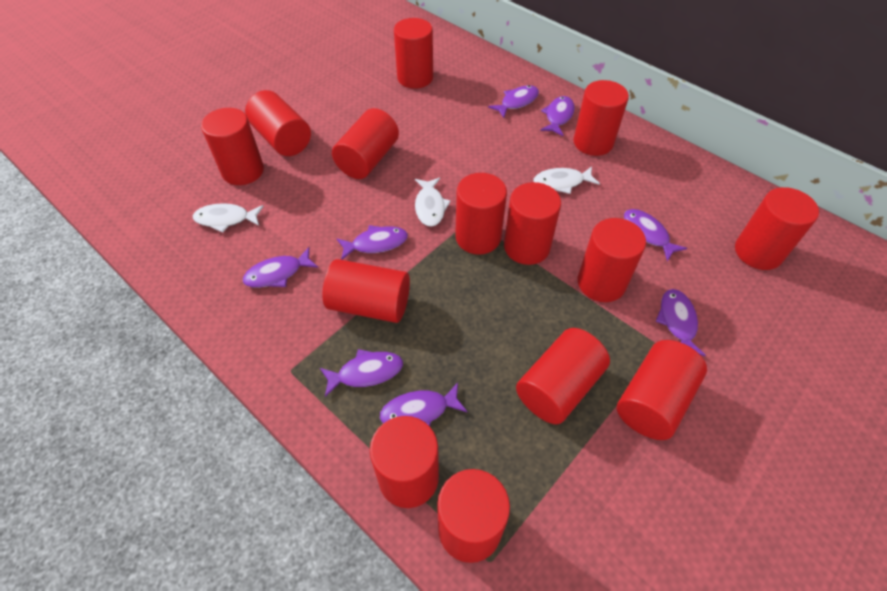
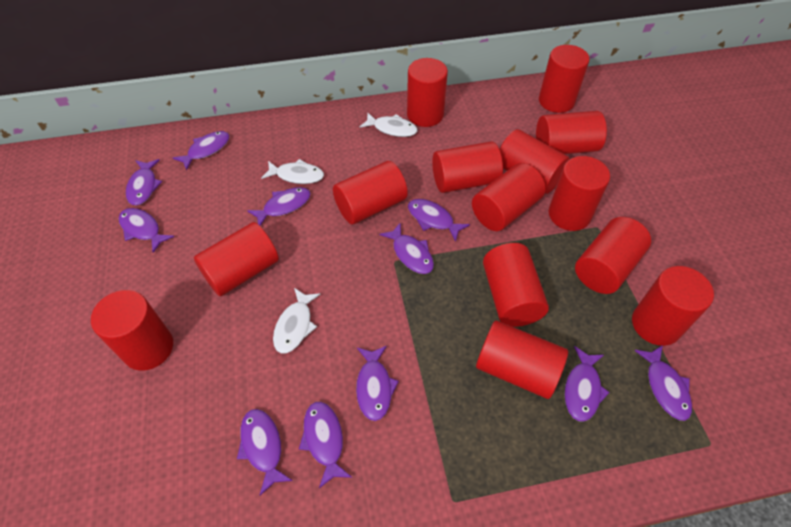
purple fish: [243,247,318,288] [320,349,403,397] [336,225,408,260] [380,383,468,426] [488,85,539,118] [540,96,575,136] [624,209,687,261] [655,289,706,356] = 8 -> [119,208,174,253] [126,159,162,206] [173,131,229,171] [237,409,293,496] [247,187,311,226] [299,402,352,488] [356,346,399,421] [379,222,434,274] [408,199,470,242] [565,346,610,422] [634,345,692,421] = 11

